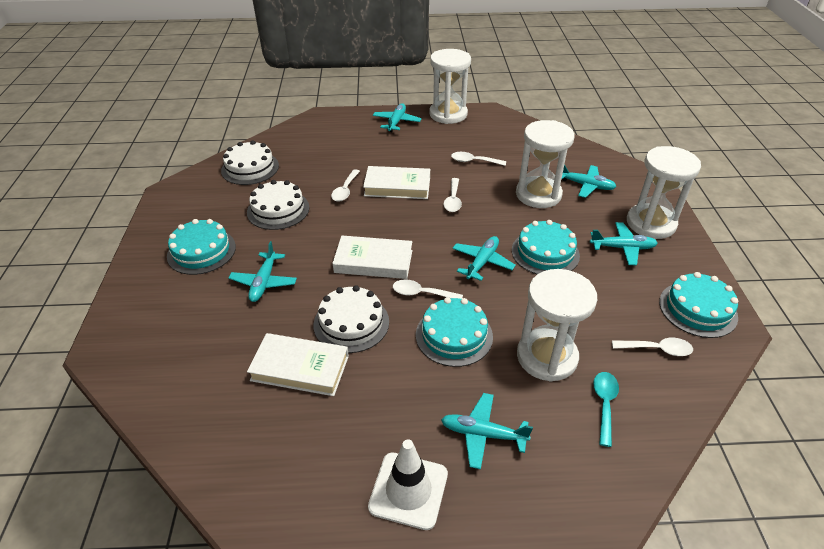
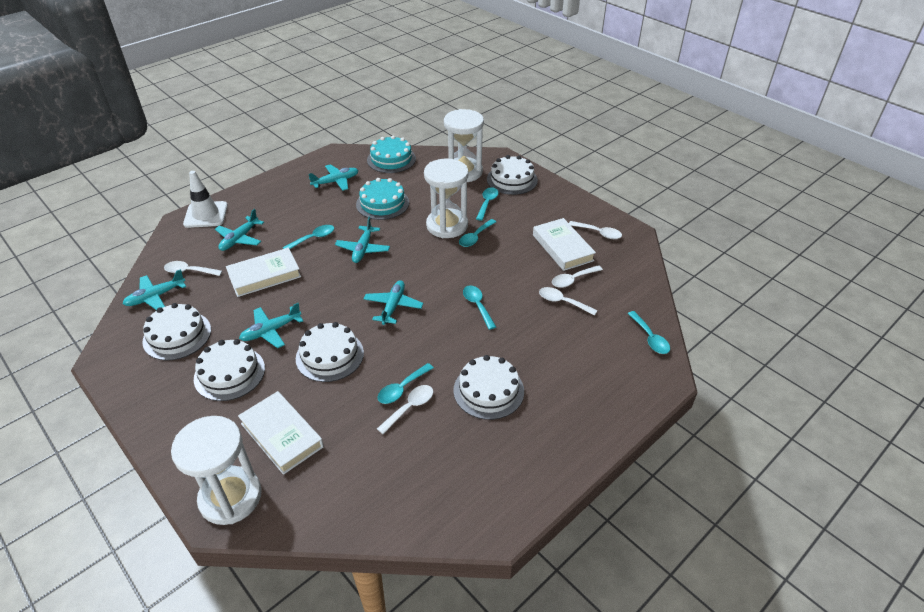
turquoise cake: [167,219,236,275] [416,297,493,367] [512,220,580,274] [659,272,738,338] = 4 -> [356,178,409,220] [367,135,416,173] = 2
turquoise spoon: [593,372,619,447] = 1 -> [283,225,334,249] [378,363,434,404] [459,219,496,247] [463,285,496,330] [476,187,498,221] [628,311,670,354] = 6
white cake: [221,140,279,185] [247,180,310,230] [313,285,389,353] = 3 -> [142,303,211,360] [194,339,265,401] [296,322,364,382] [453,355,524,420] [487,155,538,195] = 5
white hourglass: [429,49,471,124] [516,120,575,208] [517,269,597,382] [627,146,701,239] = 4 -> [171,416,262,525] [424,159,469,238] [444,109,484,182] = 3

